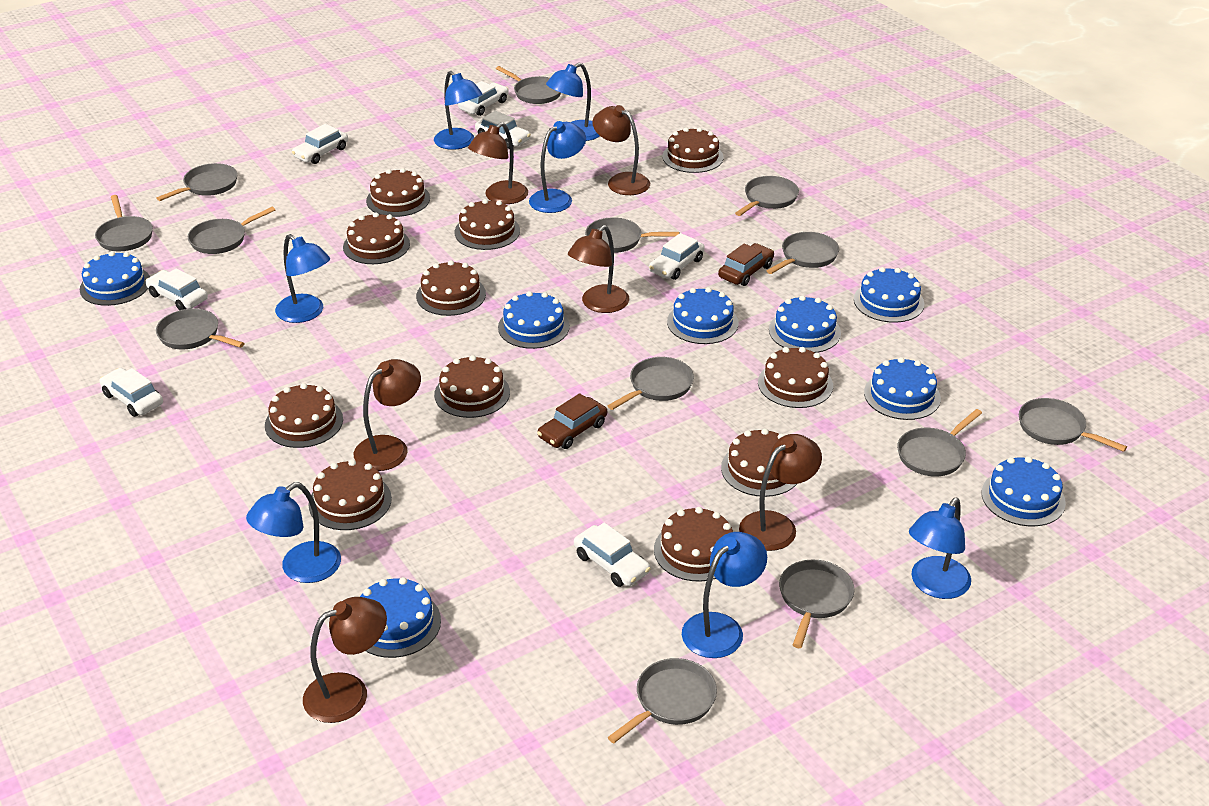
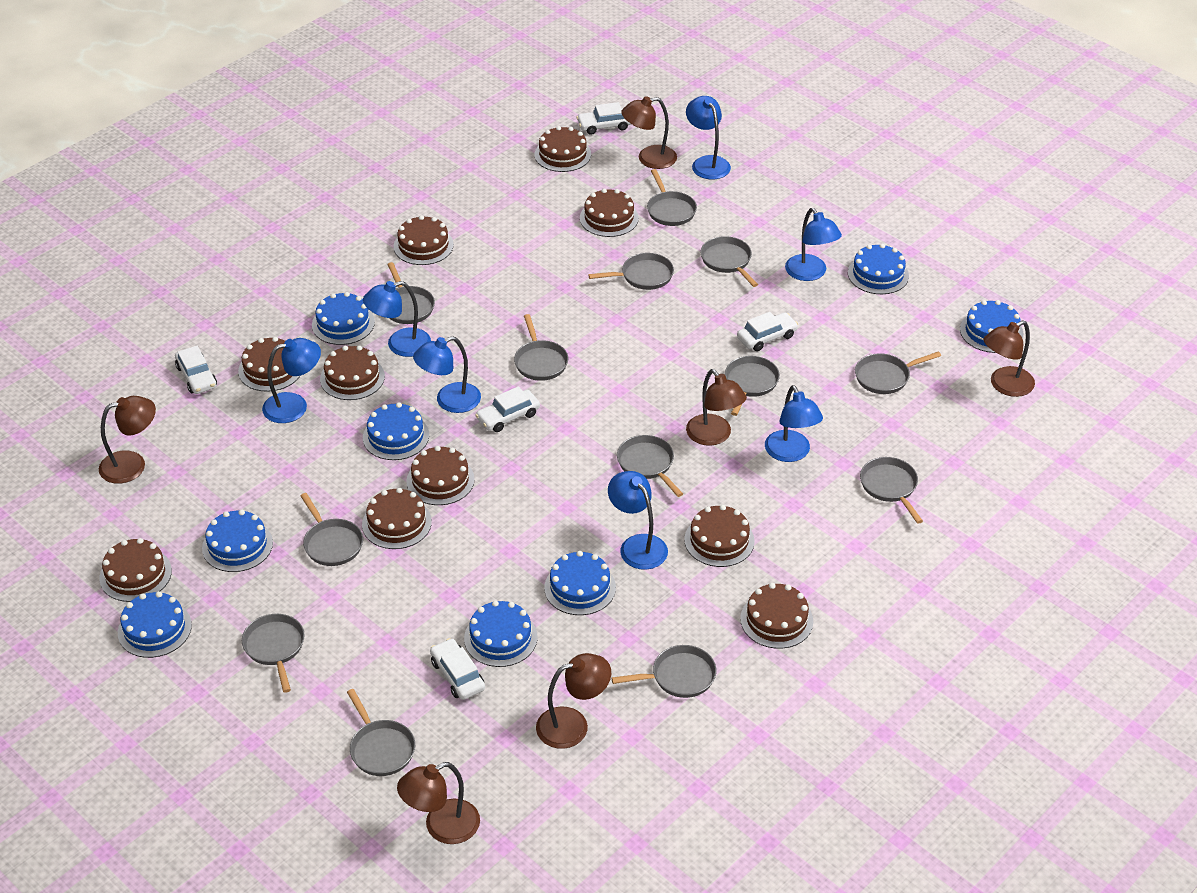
brown cake: [265,383,343,448] [308,459,392,530] [343,212,410,264] [366,168,430,217] [416,260,486,316] [434,355,510,418] [454,199,520,250] [654,507,733,582] [662,127,723,173] [721,428,797,497] [758,347,833,408] = 11 -> [100,538,172,602] [238,337,300,392] [320,345,385,400] [362,488,432,549] [394,215,454,265] [406,446,475,505] [535,126,591,172] [580,188,639,237] [684,505,755,567] [740,583,813,649] = 10
brown car: [537,393,607,449] [718,243,774,286] = 2 -> none = 0
white car: [99,368,163,417] [146,268,208,310] [292,124,348,164] [458,81,508,116] [475,111,531,149] [574,523,651,587] [649,233,705,280] = 7 -> [175,346,217,394] [430,638,485,700] [475,386,540,432] [577,102,631,135] [737,312,798,351] = 5

